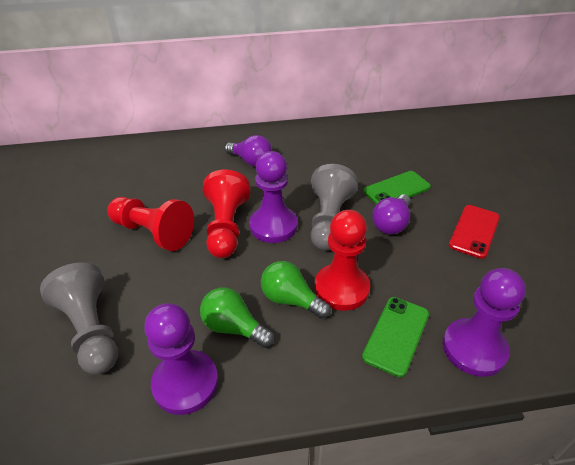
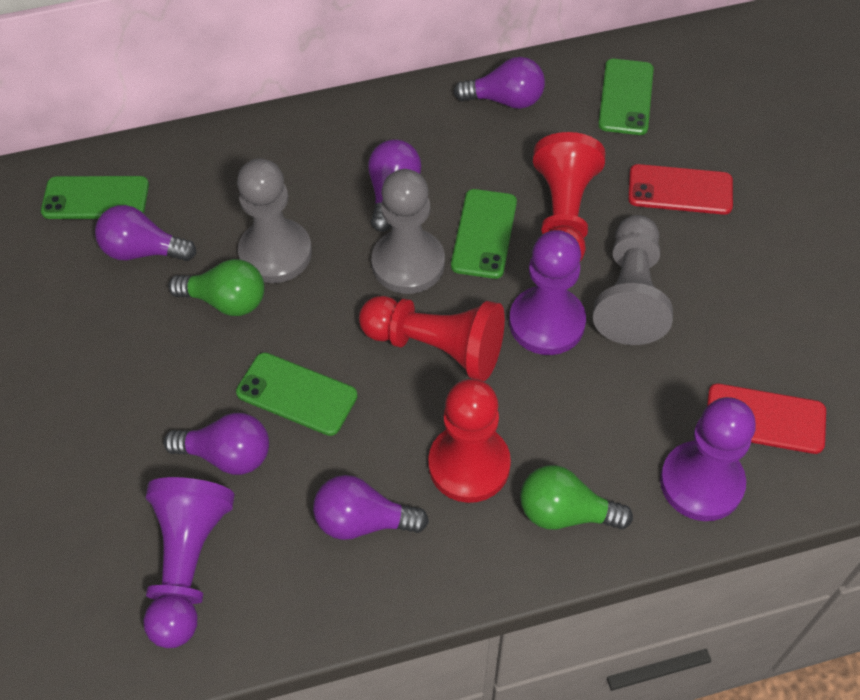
green phone: [362,297,429,377] [364,171,431,205] = 2 -> [41,176,149,219] [236,352,358,436] [451,189,517,279] [598,59,654,135] = 4
grey pawn: [40,262,118,375] [310,164,358,250] = 2 -> [237,158,312,283] [371,169,445,294] [593,215,673,345] = 3
purple light bulb: [225,135,272,167] [372,194,411,234] = 2 -> [95,205,197,261] [164,413,269,475] [313,475,429,540] [368,139,421,232] [454,57,545,109] = 5
red phone: [449,205,500,259] = 1 -> [628,164,733,215] [707,384,826,454] = 2

